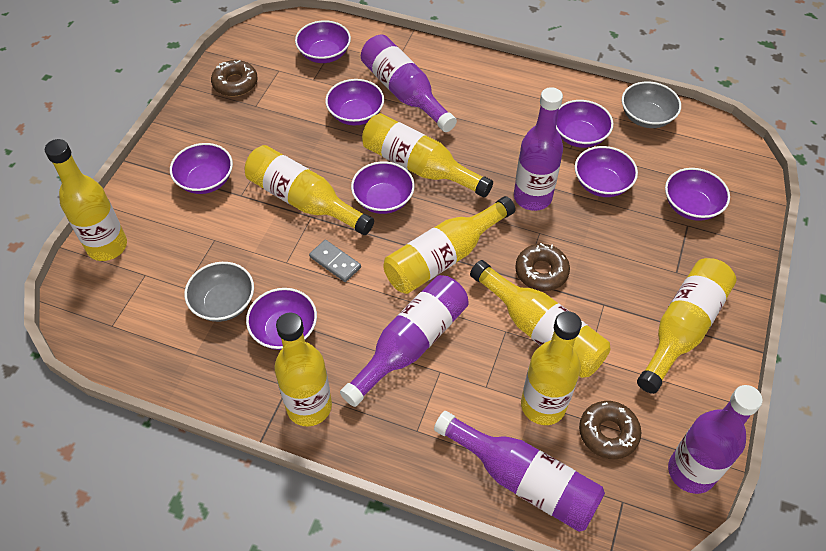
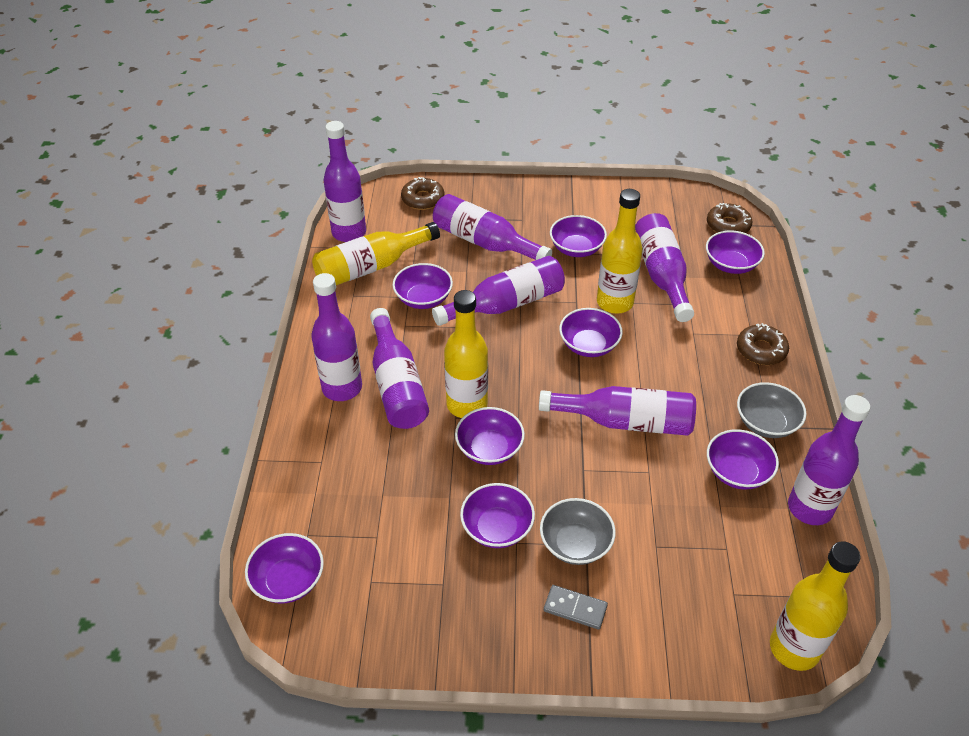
purple bottle: [340,275,469,407] [361,34,457,132] [434,411,605,532] [514,87,563,211] [668,385,763,494] = 5 -> [311,273,362,401] [324,121,366,242] [370,308,429,429] [432,256,565,326] [433,194,552,260] [539,386,696,436] [635,213,694,322] [788,395,870,525] = 8
yellow bottle: [45,139,127,261] [245,145,374,235] [274,313,332,427] [362,113,493,197] [383,196,516,294] [470,260,611,378] [521,311,582,425] [637,258,737,394] = 8 -> [312,222,440,285] [444,290,488,418] [597,189,642,314] [770,541,861,671] = 4

